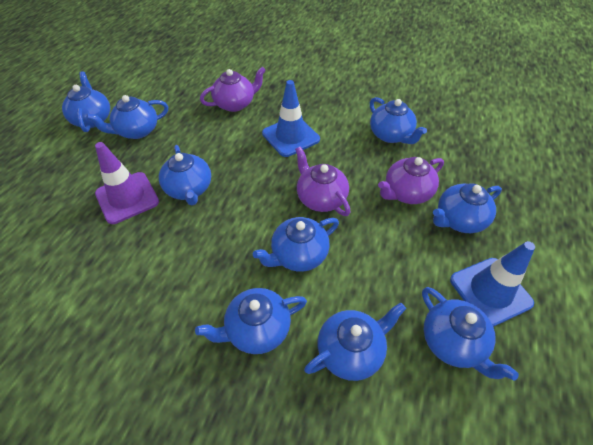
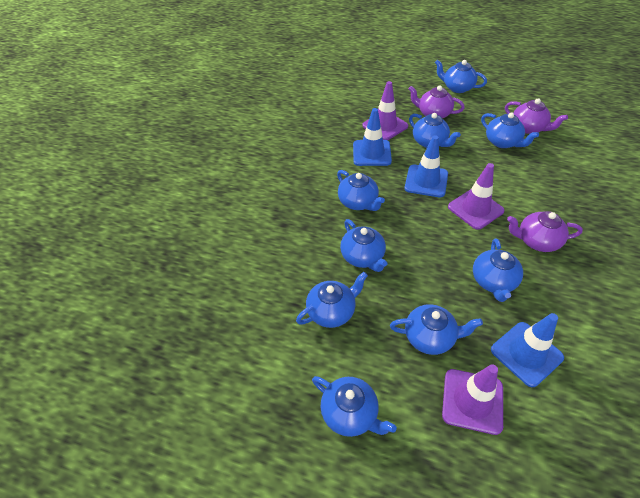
blue traffic cone: [262,80,320,157] [450,241,535,327] = 2 -> [353,108,392,166] [404,135,448,197] [491,313,564,387] = 3
purple traffic cone: [95,142,159,224] = 1 -> [362,81,408,140] [442,364,503,435] [448,163,504,230] = 3

